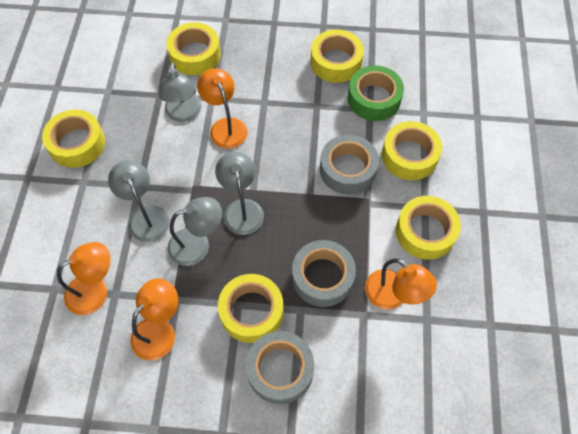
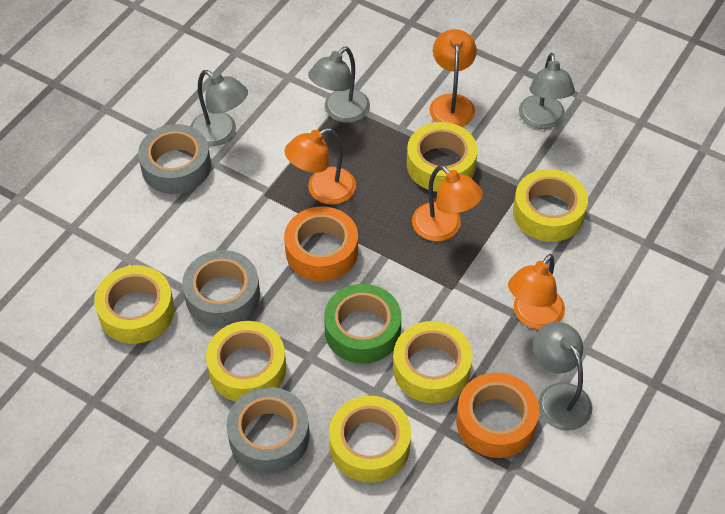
orange tape: none = 0 -> [284,207,358,281] [456,373,539,458] = 2

